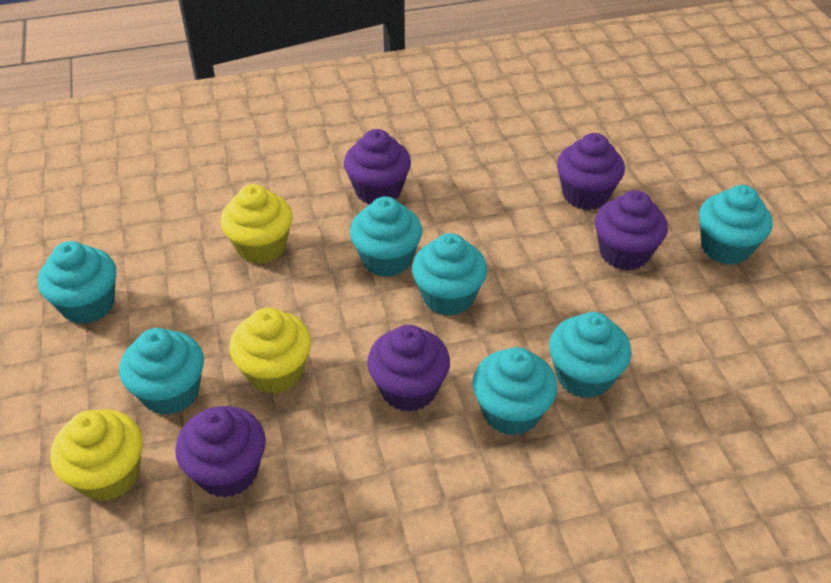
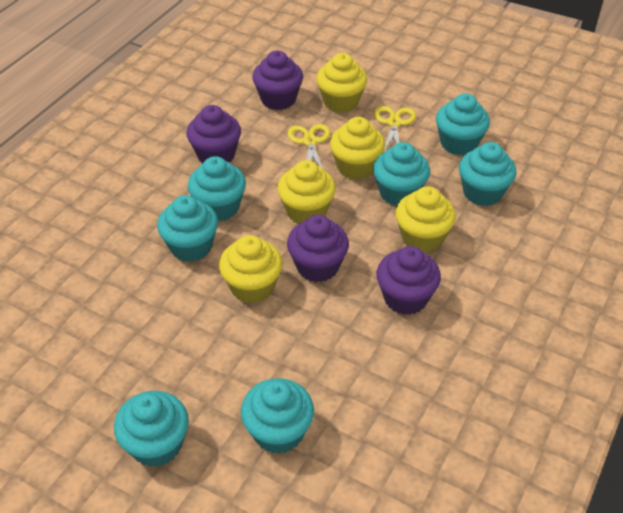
purple cupcake: [175,406,266,498] [344,129,411,204] [367,325,450,412] [557,133,625,210] [595,190,668,271] = 5 -> [187,105,241,164] [252,51,303,110] [287,215,349,282] [377,246,441,315] = 4
yellow cupcake: [50,409,142,501] [221,184,293,264] [229,308,311,394] = 3 -> [219,235,283,304] [277,160,336,224] [316,53,367,113] [330,117,385,180] [395,186,456,253] = 5
yellow scissors: none = 0 -> [288,124,330,169] [374,106,416,153] = 2

